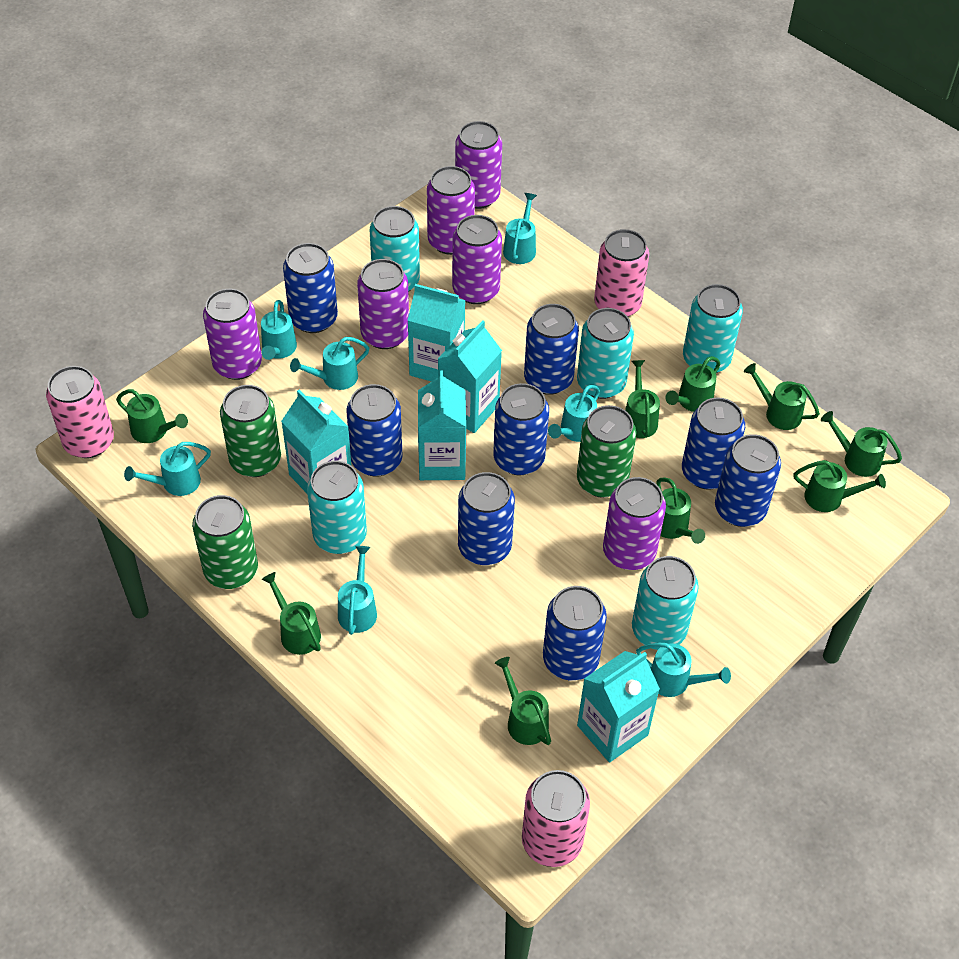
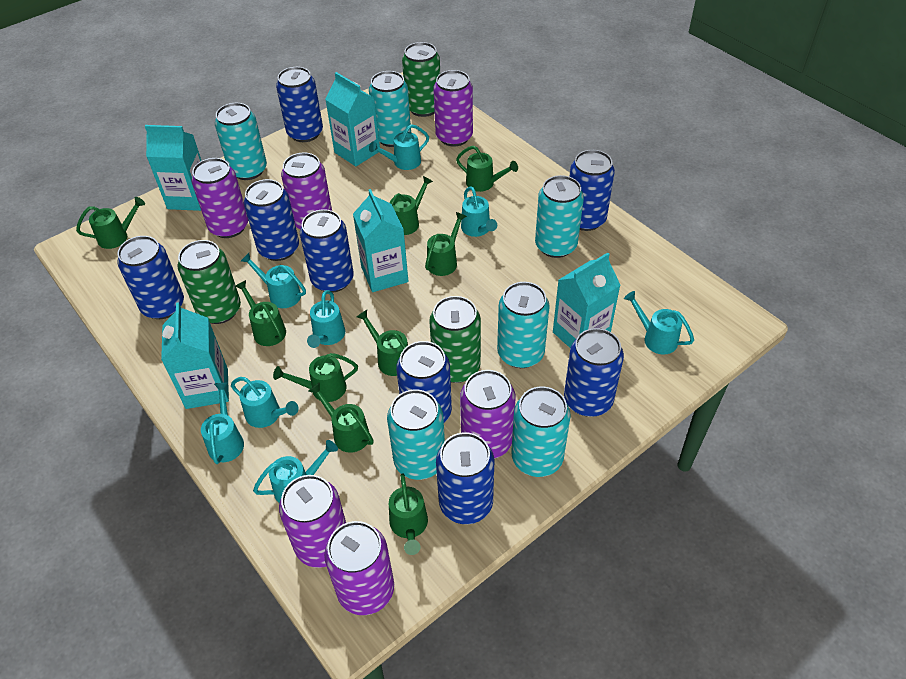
pink can: [46,366,114,458] [522,770,590,867] [594,229,649,317] = 3 -> none = 0
turquoise can: [307,461,367,554] [370,206,420,292] [577,308,634,399] [632,556,699,650] [683,284,743,373] = 5 -> [215,103,267,180] [369,71,411,147] [387,389,445,480] [497,282,550,368] [511,386,571,477] [535,175,584,258] = 6
turquoise watering can: [124,442,211,496] [261,300,297,360] [290,337,369,390] [338,546,377,635] [503,193,537,264] [548,385,600,442] [636,643,731,697] = 7 -> [201,383,244,464] [231,377,299,428] [241,253,306,308] [253,440,338,503] [307,290,345,348] [369,124,429,170] [461,186,497,237] [624,291,694,355] = 8

